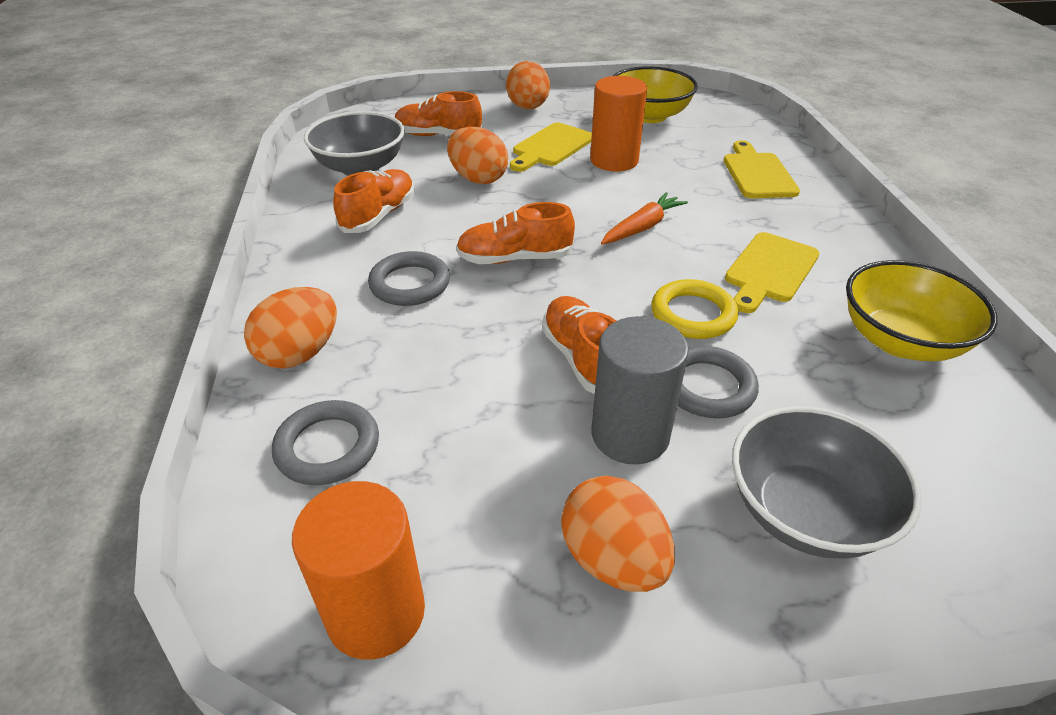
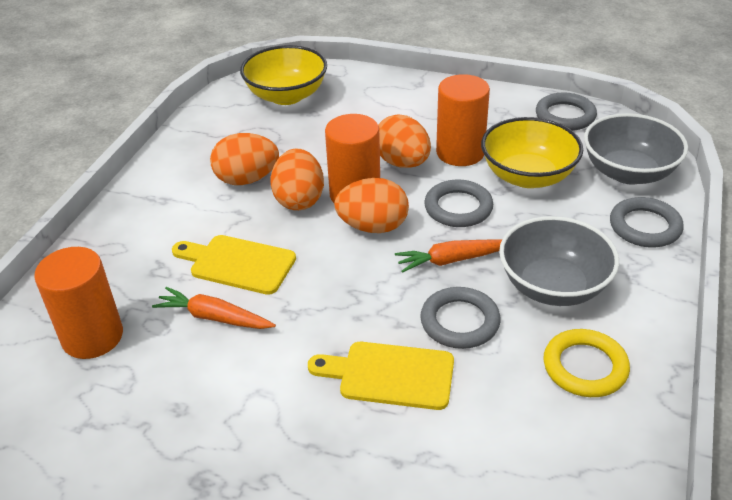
grey cylinder: [592,316,689,464] = 1 -> none = 0
grey ring: [272,400,379,485] [368,251,450,306] [677,346,759,418] = 3 -> [420,287,500,349] [424,179,493,227] [536,92,597,131] [610,197,684,247] = 4
orange carrot: [601,192,688,244] = 1 -> [152,287,276,329] [395,239,502,273] = 2
orange cylinder: [292,481,425,660] [590,76,647,171] = 2 -> [34,247,123,359] [325,114,380,203] [436,74,490,166] = 3
orange shoe: [333,169,414,233] [395,91,482,136] [456,202,575,264] [542,296,616,394] = 4 -> none = 0
yellow cutting board: [510,122,592,172] [723,140,800,198] [725,232,819,313] = 3 -> [172,235,296,295] [308,342,454,410] = 2

